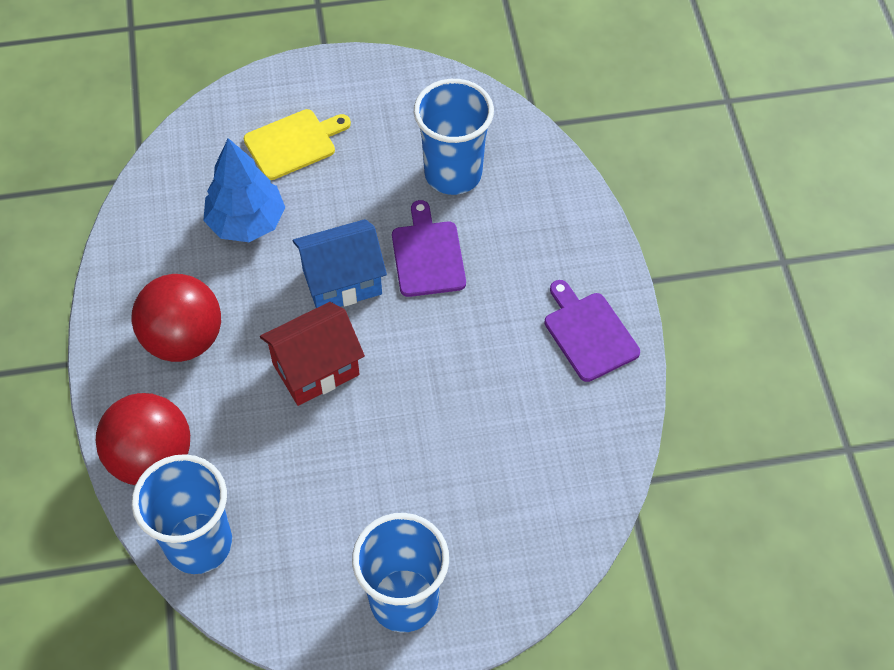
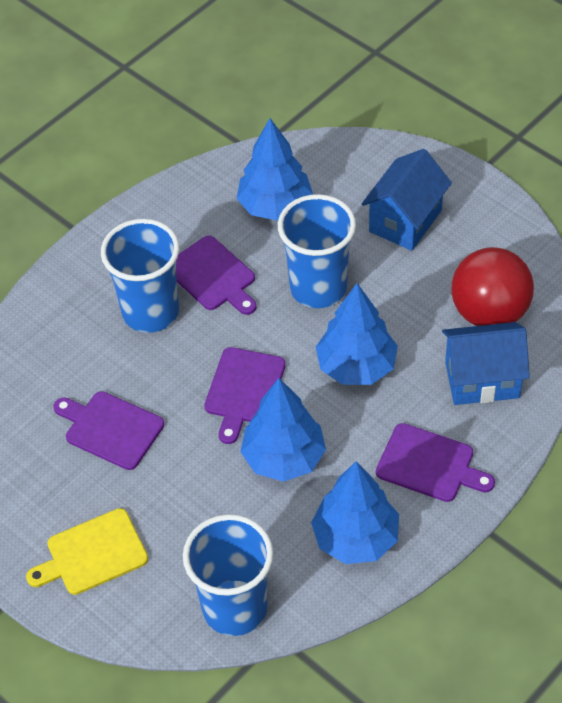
blue house: [292,219,387,308] = 1 -> [361,149,452,251] [442,322,530,405] = 2
blue tree: [203,138,286,242] = 1 -> [237,118,313,220] [240,378,326,482] [311,461,399,564] [316,283,398,385] = 4
purple cutting board: [392,200,466,297] [544,280,640,382] = 2 -> [53,391,164,470] [176,236,257,315] [204,347,286,444] [376,423,495,502] = 4
red ball: [96,393,190,485] [132,274,221,362] = 2 -> [451,247,534,326] = 1
red house: [260,302,365,406] = 1 -> none = 0

